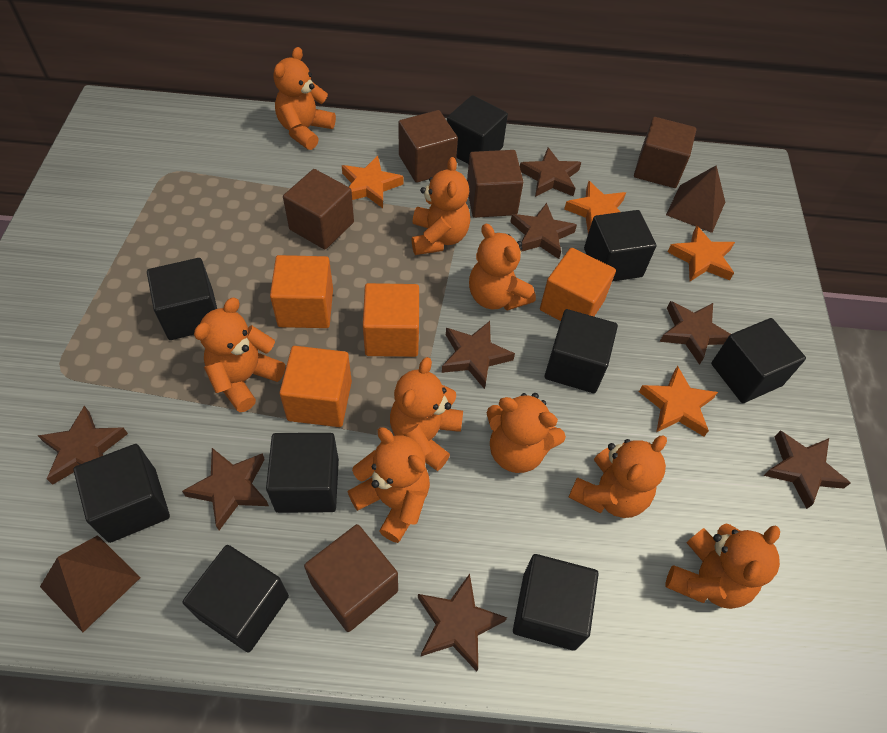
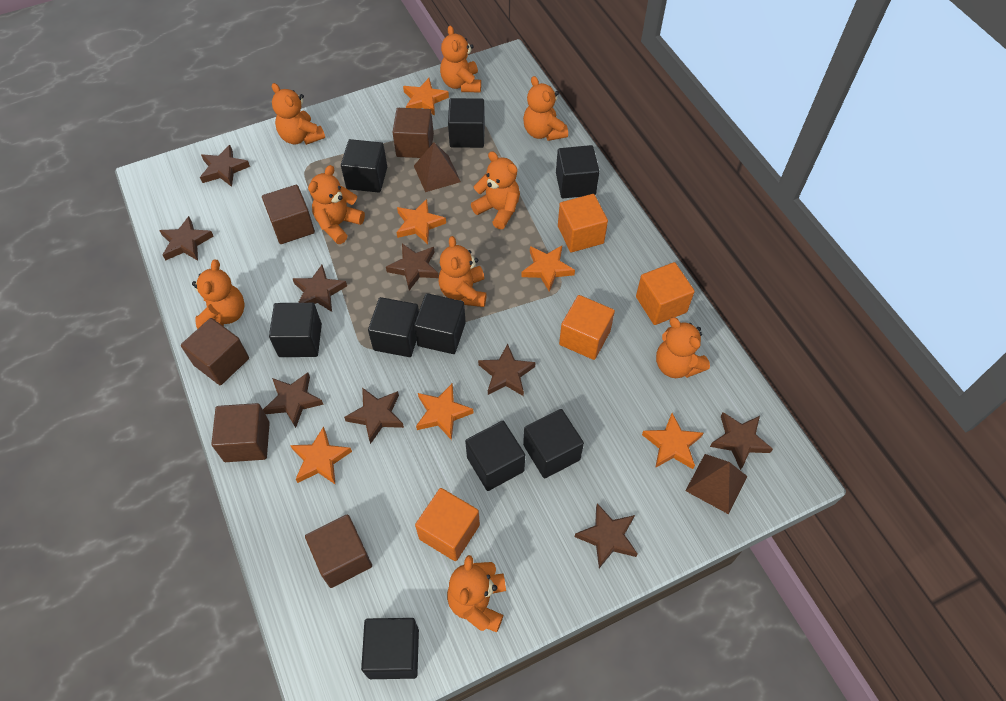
brown star: [38,406,128,485] [182,448,269,530] [418,574,507,671] [442,321,515,389] [510,203,577,259] [520,147,581,197] [660,301,731,365] [763,431,851,509] = 8 -> [159,216,214,261] [200,145,250,187] [263,372,324,428] [292,265,347,312] [344,388,404,444] [386,243,439,290] [478,344,536,396] [575,503,638,568] [710,412,773,470] = 9
orange star: [342,156,404,208] [564,181,626,233] [639,365,718,436] [667,226,735,281] = 4 -> [290,426,352,485] [396,199,446,244] [403,78,449,116] [416,384,473,440] [521,246,575,292] [642,413,703,469] = 6

